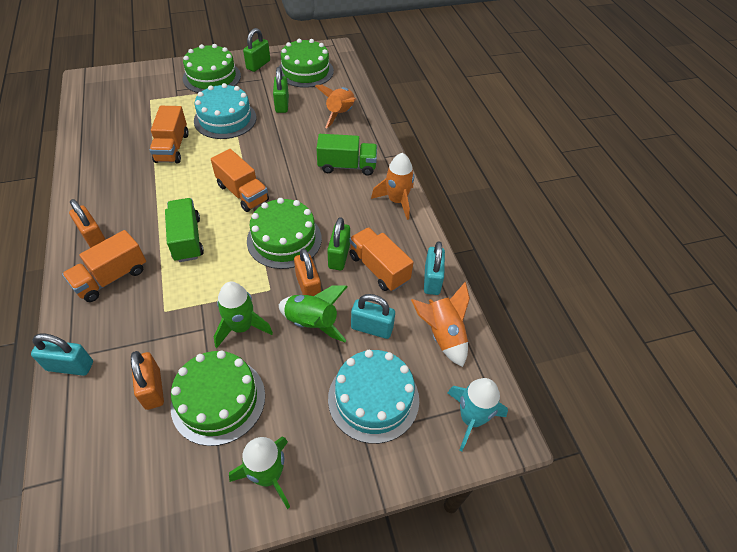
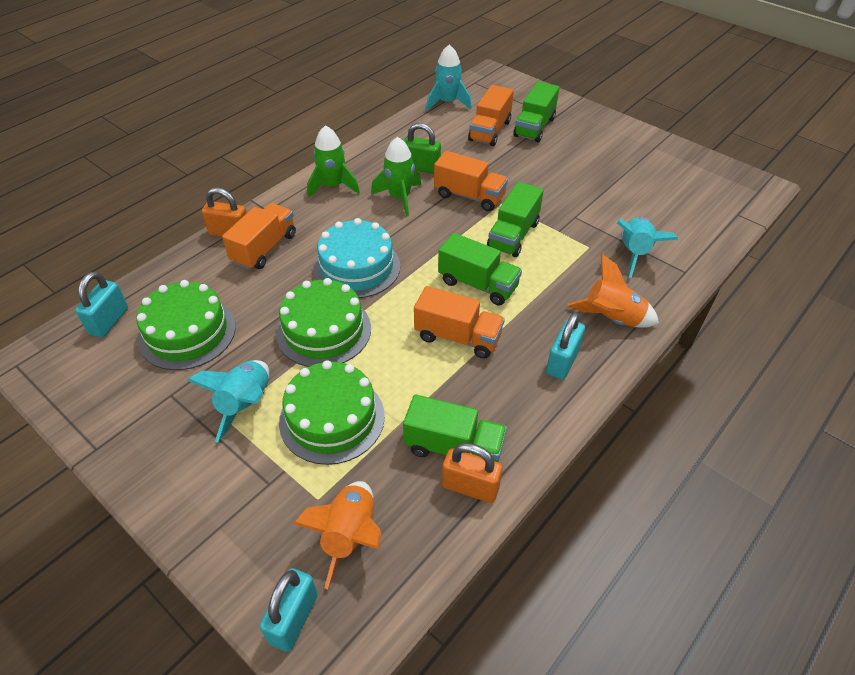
green cake: [171,351,265,446] [183,44,241,93] [247,198,322,269] [279,39,334,88] = 4 -> [136,280,236,370] [276,278,371,367] [279,360,385,465] = 3
green padlock: [243,28,270,72] [273,67,289,113] [327,217,350,270] = 3 -> [404,123,441,174] = 1
green rocket: [214,282,273,348] [229,436,290,509] [279,285,348,342] = 3 -> [307,125,360,198] [371,137,421,217] = 2
green truck: [165,198,204,262] [316,134,377,176] = 2 -> [403,394,507,462] [438,233,522,306] [487,182,544,257] [513,81,559,142] = 4
orange padlock: [69,199,106,248] [131,351,164,410] [294,248,321,296] = 3 -> [202,188,247,237] [442,443,503,503] = 2
orange rocket: [315,85,357,128] [371,153,414,220] [411,282,470,367] = 3 -> [293,481,382,589] [567,254,659,328] = 2
turquoise cake: [194,83,256,139] [328,350,419,444] = 2 -> [313,218,400,298] = 1
turquoise rocket: [447,378,508,451] = 1 -> [187,360,269,443] [426,44,472,111] [617,217,678,278] = 3

